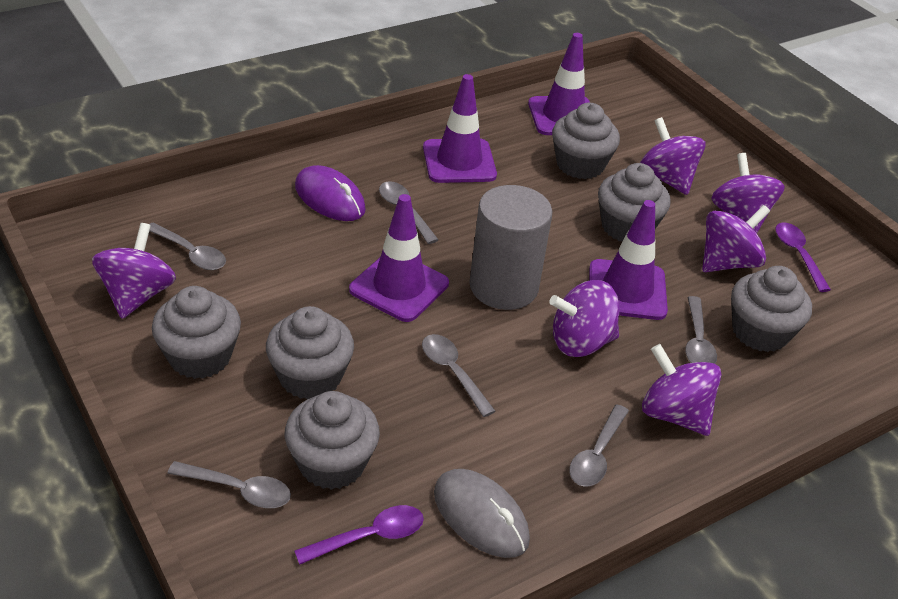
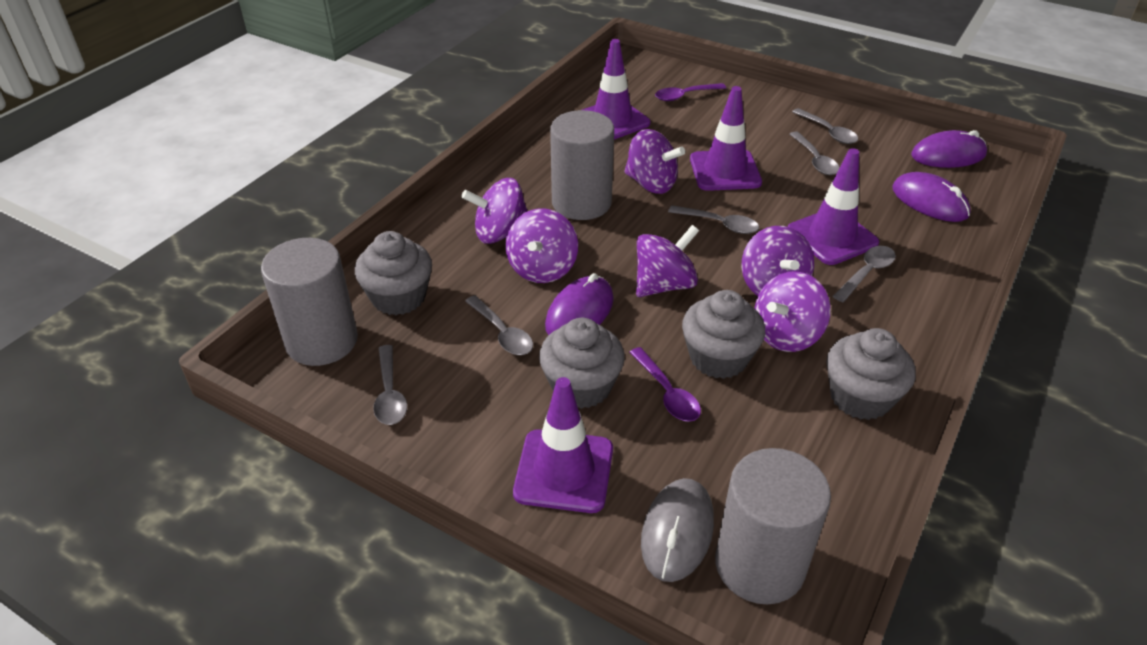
grey cupcake: [152,286,241,379] [266,306,354,399] [285,391,380,490] [552,103,620,179] [598,163,671,241] [731,266,812,352] = 6 -> [355,231,432,315] [539,318,625,409] [682,290,765,379] [827,328,916,420] = 4
grey cylinder: [469,185,552,310] = 1 -> [261,238,358,366] [550,110,614,220] [715,448,831,604] = 3
purple mouse: [295,165,366,221] = 1 -> [545,273,614,335] [892,172,971,222] [911,130,987,168] = 3

